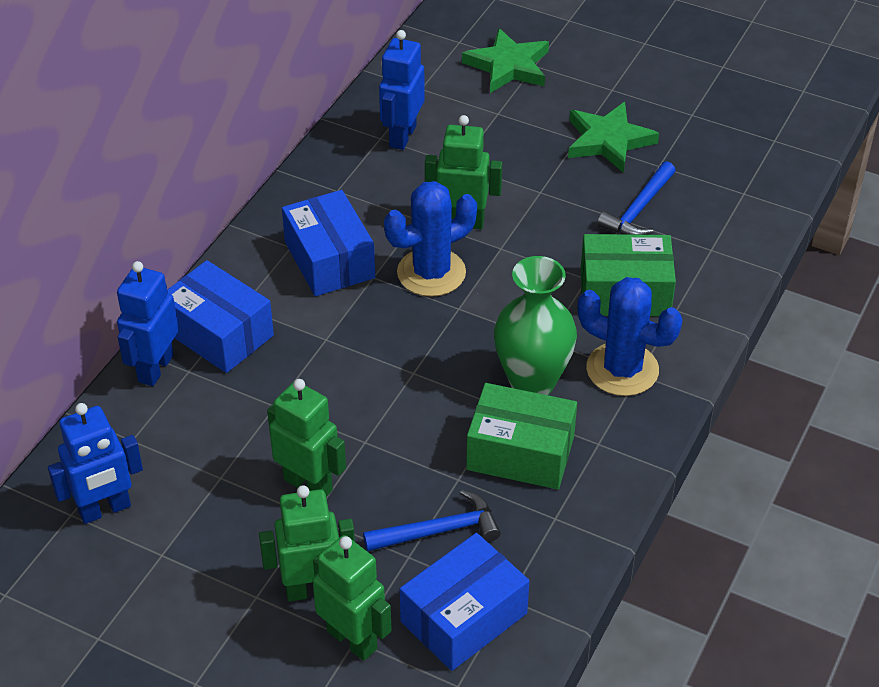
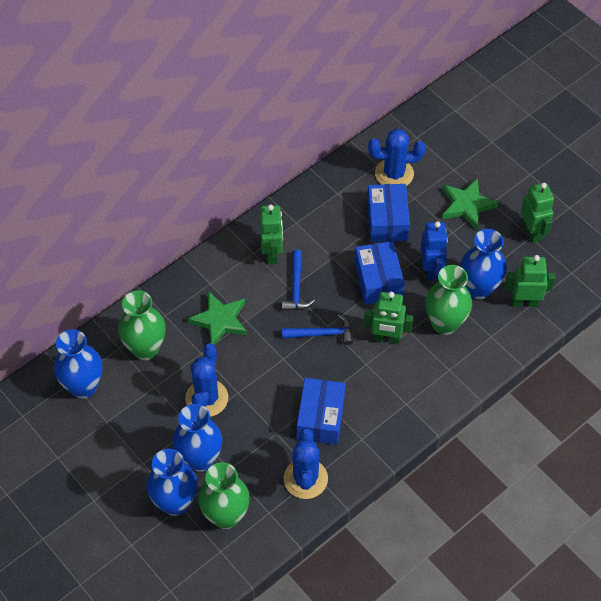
blue cactus: [384,181,477,297] [577,277,682,396] = 2 -> [185,344,228,417] [284,429,328,499] [368,129,426,186] = 3
blue robot: [48,403,143,524] [117,261,179,386] [379,30,425,150] = 3 -> [420,221,448,281] = 1
blue vase: none = 0 -> [54,329,102,399] [147,449,198,516] [172,404,222,472] [460,229,507,299] = 4
green box: [466,383,577,489] [581,234,676,316] = 2 -> none = 0
green vase: [494,256,577,395] = 1 -> [118,290,166,360] [198,462,250,529] [425,265,472,335] = 3

